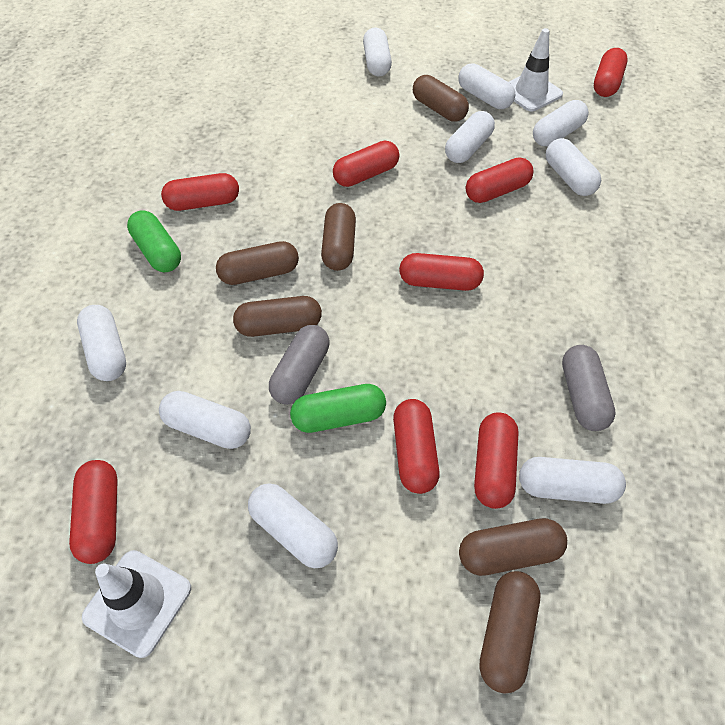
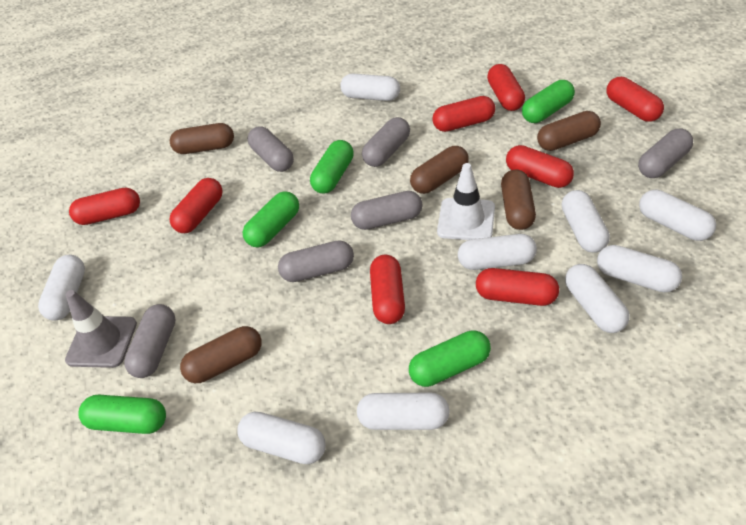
brown capsule: [216,241,299,285] [233,296,322,337] [321,203,356,271] [413,75,469,122] [459,518,567,576] [479,571,540,694] = 6 -> [170,123,234,154] [180,326,262,383] [410,146,469,194] [501,169,536,230] [537,111,601,151] = 5
green capsule: [127,210,181,272] [290,384,386,433] = 2 -> [78,395,166,434] [243,191,299,247] [310,140,354,194] [409,330,491,387] [522,80,575,123] = 5
grey capsule: [269,325,330,405] [562,345,616,431] = 2 -> [124,304,176,378] [248,127,294,172] [278,240,354,282] [351,191,423,230] [362,117,410,167] [638,129,693,178] = 6
grey traffic cone: none = 0 -> [65,290,137,368] = 1
white traffic cone: [82,550,191,658] [509,28,563,111] = 2 -> [437,163,495,240] = 1

